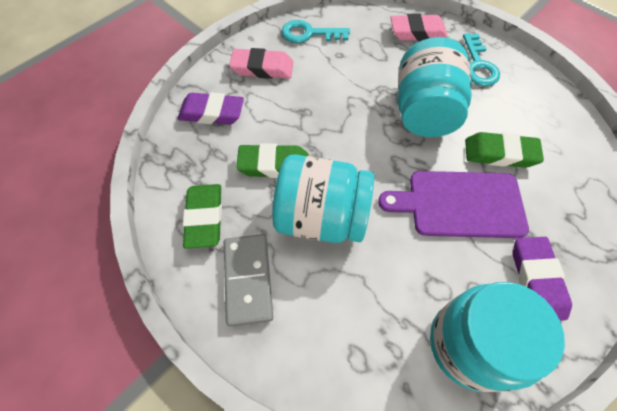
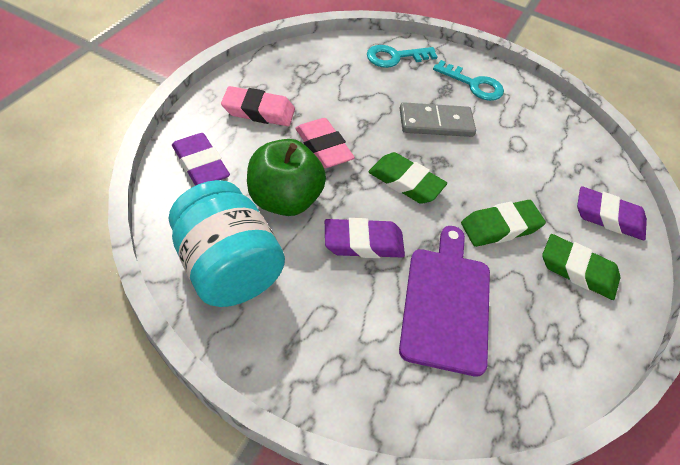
green apple: none = 0 -> [247,139,326,216] = 1
purple eraser: [177,92,244,125] [513,237,572,321] = 2 -> [172,133,230,186] [325,218,405,258] [577,186,647,240] = 3
turquoise jar: [272,154,374,243] [398,37,472,137] [430,282,565,392] = 3 -> [169,180,285,307] = 1

